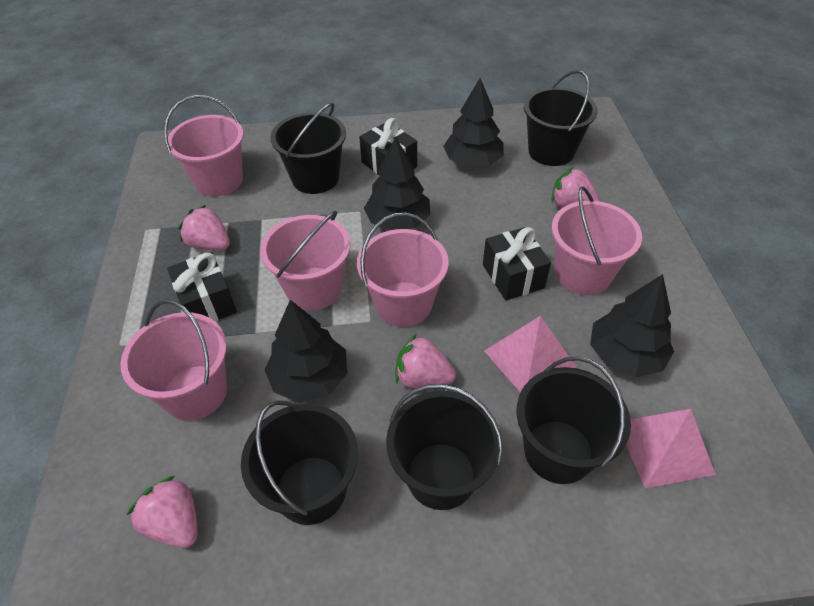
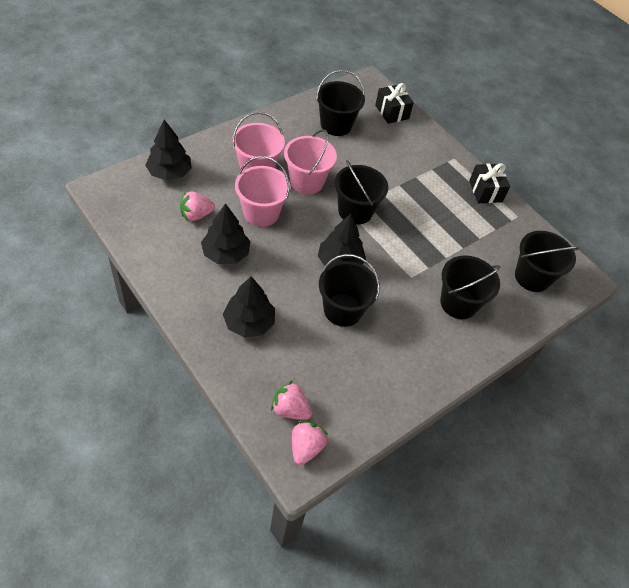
black gift: [167,252,237,321] [359,118,417,176] [483,227,551,300] = 3 -> [375,83,414,124] [469,163,510,203] = 2
pink bucket: [120,299,227,421] [164,95,243,196] [261,211,351,310] [357,213,449,327] [551,186,642,295] = 5 -> [232,112,285,171] [235,156,291,227] [284,129,337,194] = 3
pink pyramid: [484,316,576,393] [626,409,716,489] = 2 -> none = 0
pink strawberry: [126,476,197,548] [178,205,230,250] [395,334,456,388] [551,167,600,208] = 4 -> [180,192,215,222] [271,381,312,420] [292,421,328,465] = 3

